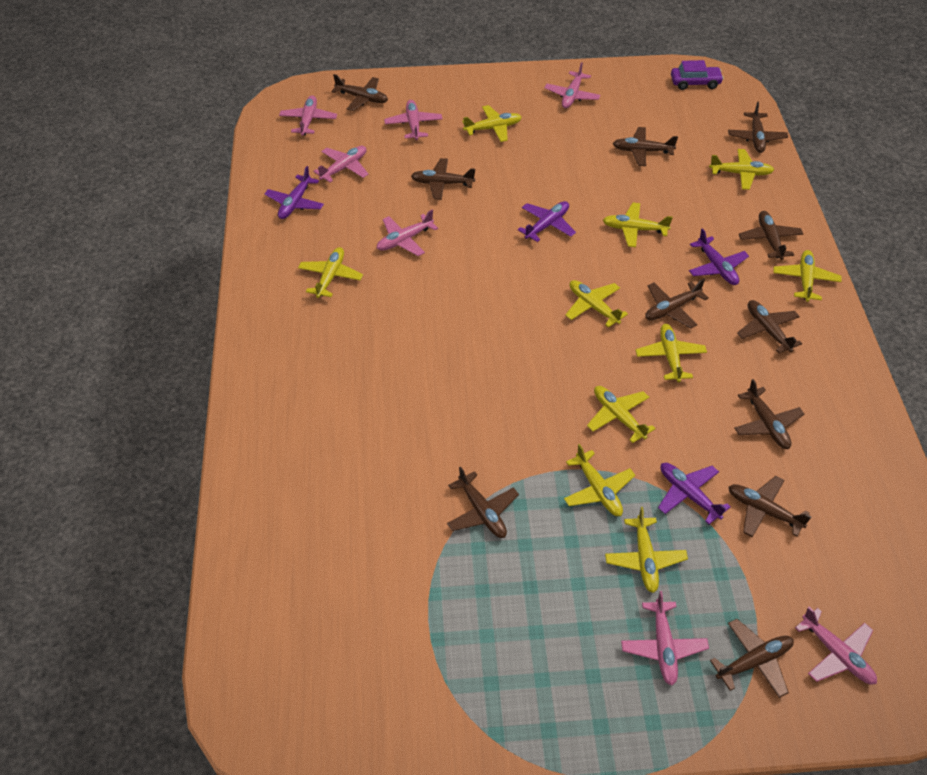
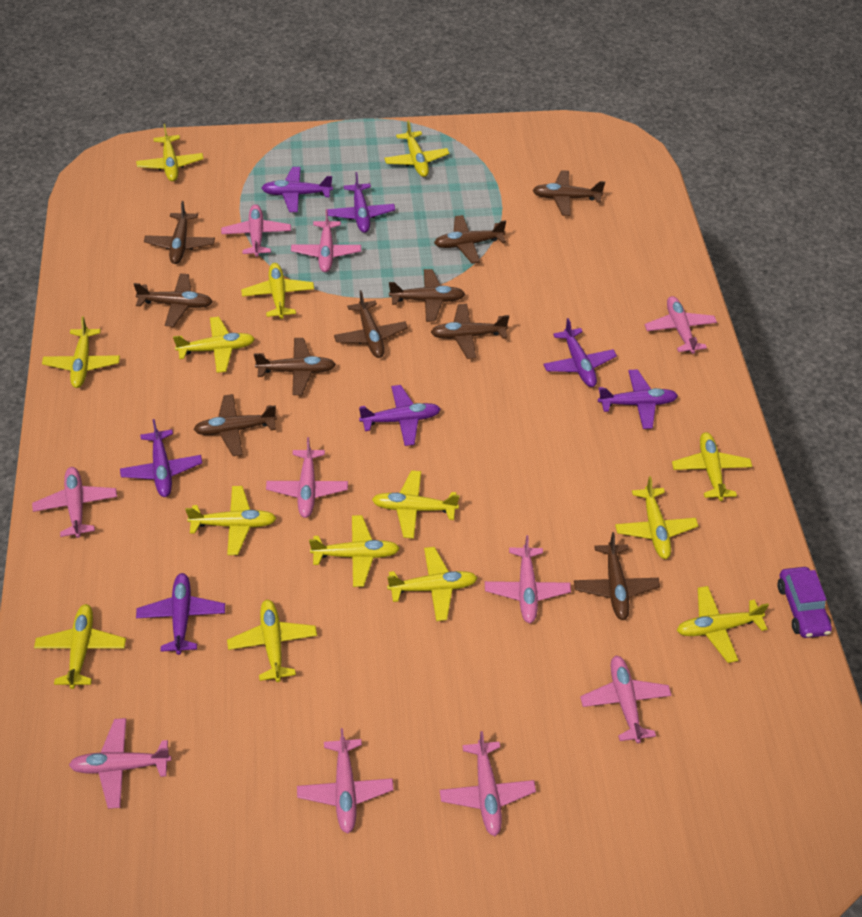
brown plane: [331,74,388,111] [411,158,475,200] [447,466,519,538] [613,127,678,166] [645,278,709,329] [710,619,794,698] [728,102,788,153] [728,476,811,537] [735,379,804,449] [737,300,802,353] [739,211,803,260] = 11 -> [134,273,213,327] [144,201,215,264] [193,394,277,456] [254,338,336,395] [334,290,408,358] [389,269,465,322] [431,304,509,359] [434,215,506,264] [532,170,605,216] [574,532,660,620] = 10
pink plane: [279,95,337,136] [313,146,369,183] [377,210,438,256] [384,100,442,140] [544,62,601,108] [621,591,709,686] [795,607,877,684] = 7 -> [32,467,117,538] [69,718,172,809] [221,204,291,257] [266,437,348,518] [291,209,361,272] [297,728,394,834] [440,731,536,836] [485,535,571,623] [580,655,672,743] [644,296,717,354] = 10
purple plane: [265,166,324,219] [518,201,576,242] [658,463,731,524] [689,228,749,285] = 4 -> [120,419,202,497] [136,573,225,655] [262,167,333,212] [328,172,395,233] [359,385,441,446] [543,318,617,387] [598,369,678,429] = 7
yellow plane: [298,247,363,298] [462,105,522,142] [564,444,635,516] [565,280,628,327] [587,386,656,443] [603,203,673,247] [605,507,688,593] [636,324,707,382] [709,149,774,190] [773,250,842,302] = 10 -> [34,604,126,689] [42,316,120,388] [136,124,204,182] [173,317,255,373] [185,486,277,555] [227,600,317,682] [241,263,314,319] [309,515,400,587] [372,470,460,539] [384,120,450,177] [387,547,477,621] [615,476,698,559] [672,432,752,501] [677,586,769,663] = 14

